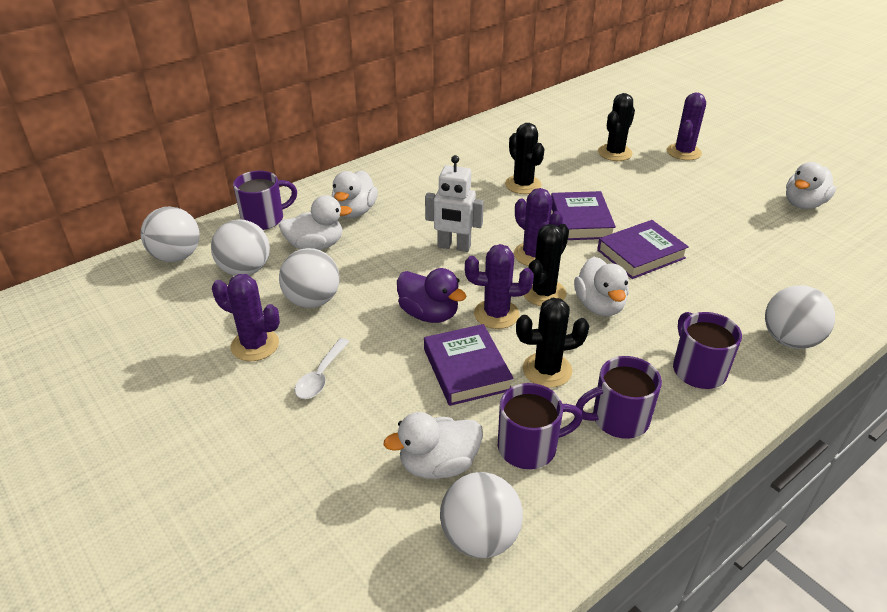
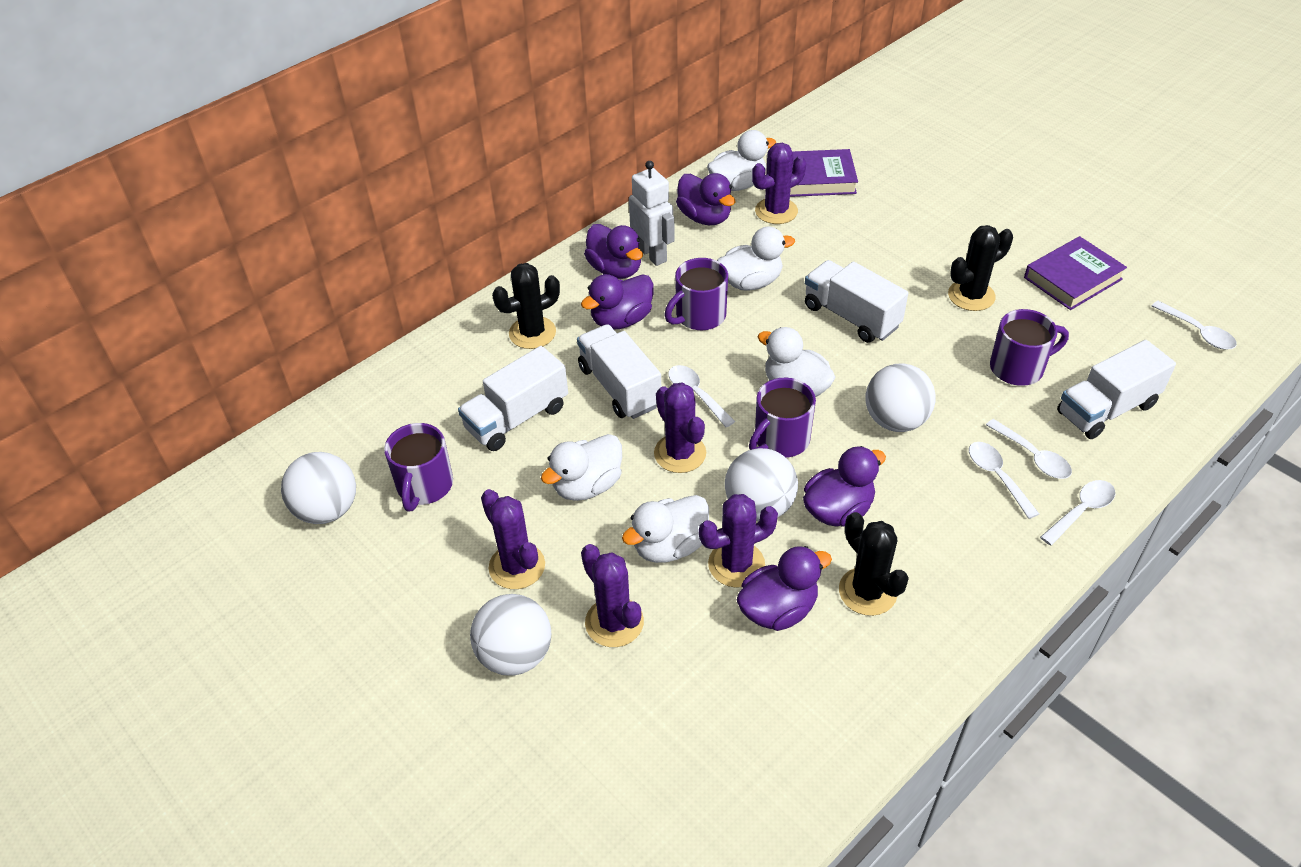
black cactus: [505,123,545,194] [516,298,589,388] [523,224,569,306] [598,93,635,161] = 4 -> [492,263,560,349] [839,512,909,616] [948,225,1013,311] = 3
purple book: [424,324,514,406] [551,191,616,240] [597,220,689,279] = 3 -> [790,149,858,197] [1024,236,1127,310] = 2
purple cactus: [212,274,280,361] [465,244,534,329] [514,188,563,266] [667,93,706,160] = 4 -> [481,489,545,589] [581,544,644,647] [654,382,706,473] [699,494,778,588] [752,143,806,224] = 5
purple duck: [397,268,466,323] = 1 -> [581,274,653,329] [584,224,643,279] [676,173,735,225] [737,546,832,631] [803,446,886,527] = 5
white ball: [141,206,200,262] [211,219,270,276] [279,248,340,308] [440,472,523,558] [765,286,835,349] = 5 -> [281,452,356,524] [470,594,551,676] [725,448,798,521] [866,364,936,432] = 4
white spoon: [295,338,350,399] = 1 -> [668,365,735,427] [969,442,1039,519] [986,419,1072,479] [1040,480,1115,546] [1152,301,1237,350] = 5
white truck: none = 0 -> [458,346,568,451] [577,324,661,419] [805,260,908,343] [1057,340,1176,439] = 4

